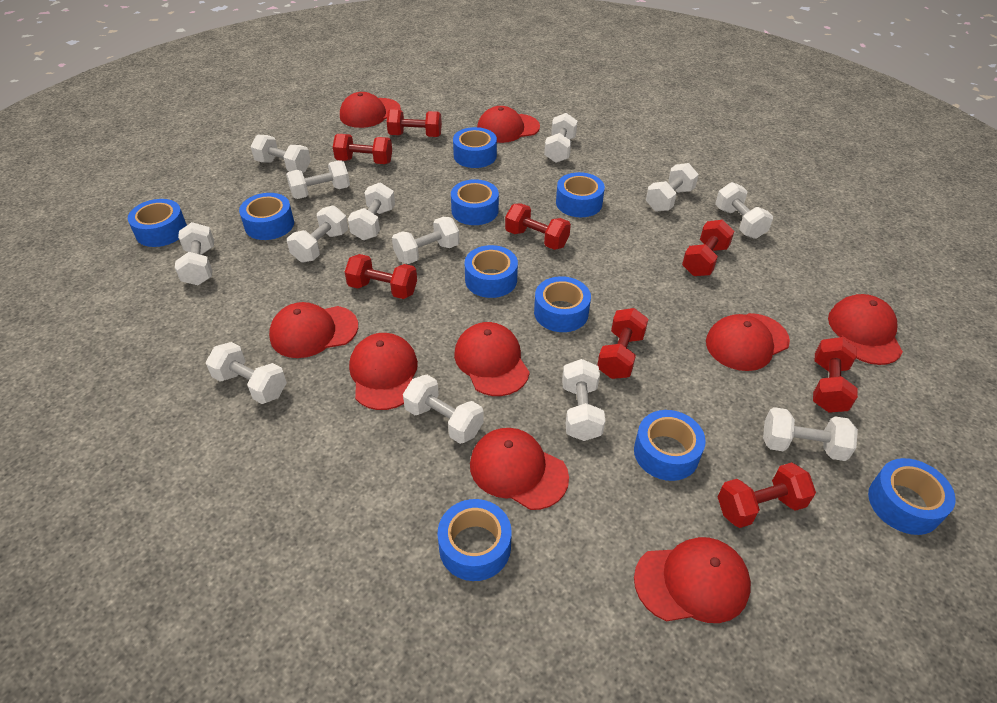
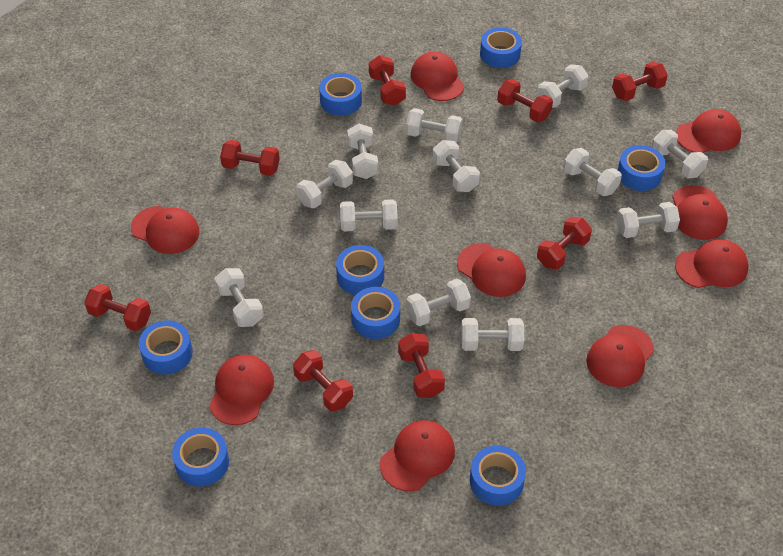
blue tape: [128,199,187,247] [239,193,294,240] [438,499,512,581] [451,179,499,225] [453,127,497,168] [465,245,518,298] [534,276,591,332] [556,172,605,217] [634,410,706,481] [868,458,956,535] = 10 -> [139,321,193,374] [172,428,229,487] [319,73,362,116] [336,245,384,295] [351,287,400,339] [470,446,526,506] [480,27,522,68] [618,145,665,191] = 8
white dumbbell: [175,222,214,285] [206,342,287,404] [251,135,311,173] [286,160,350,199] [287,206,348,262] [348,182,395,240] [392,217,460,264] [403,375,484,444] [544,113,577,163] [562,359,605,441] [646,163,699,211] [715,182,773,239] [763,407,858,461] = 13 -> [215,268,264,327] [296,160,353,208] [340,200,398,232] [347,124,379,179] [406,108,463,143] [406,279,471,326] [433,140,480,192] [461,318,524,351] [537,65,588,108] [563,148,622,196] [617,202,680,238] [651,130,708,178] = 12

